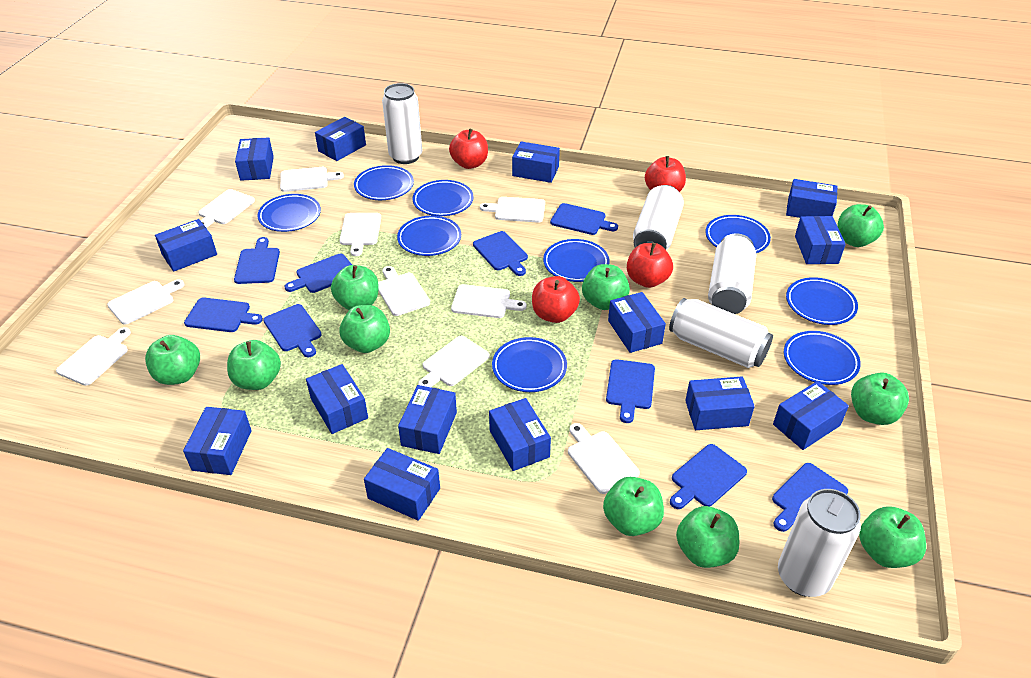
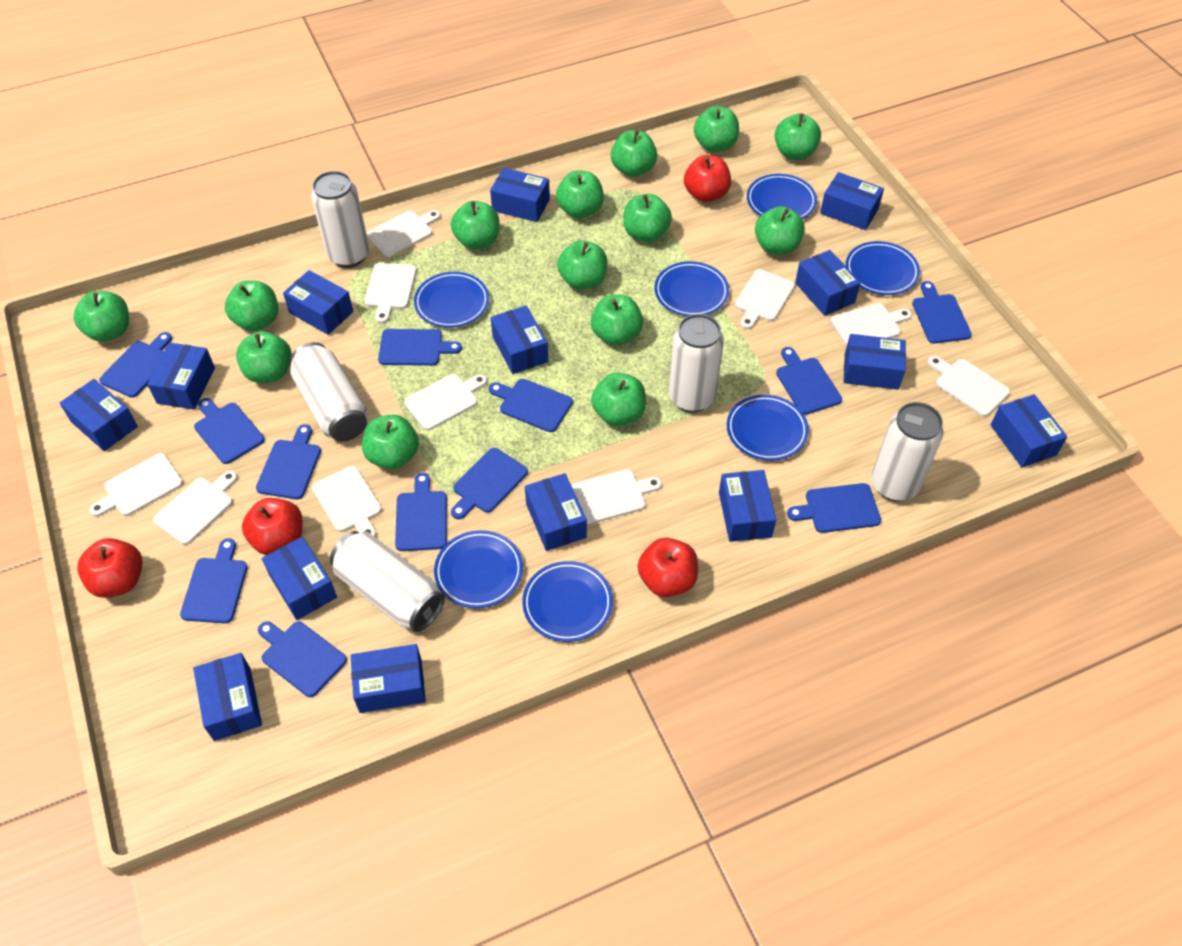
blue cutting board: [184,297,263,332] [234,237,280,284] [263,304,322,357] [284,254,352,293] [473,231,528,276] [550,203,618,235] [606,359,655,423] [670,444,747,509] [772,463,848,532] = 9 -> [99,332,172,398] [180,538,248,623] [194,398,265,464] [256,424,321,499] [258,621,347,697] [378,329,462,366] [395,473,447,551] [451,448,528,519] [489,379,573,432] [776,347,842,415] [787,483,881,533] [912,281,972,344] = 12
blue plate: [257,194,321,232] [354,165,414,200] [397,216,461,256] [412,180,473,216] [492,337,567,392] [543,239,610,282] [705,215,771,253] [784,331,861,385] [786,277,858,325] = 9 -> [414,272,489,328] [434,530,523,608] [522,561,613,642] [654,261,729,316] [727,395,809,461] [747,174,817,219] [846,241,920,295] = 7
green apple: [145,335,200,385] [227,340,281,390] [331,265,378,310] [339,305,390,353] [582,264,630,310] [603,477,664,536] [676,506,739,568] [837,204,884,247] [851,372,909,425] [859,506,926,568] = 10 -> [73,291,129,342] [225,281,278,331] [236,331,292,383] [362,415,419,470] [451,201,499,249] [556,170,604,218] [557,240,607,290] [591,295,643,346] [591,372,646,426] [611,130,657,177] [623,194,672,242] [694,106,739,152] [755,206,805,255] [775,113,821,160] = 14

